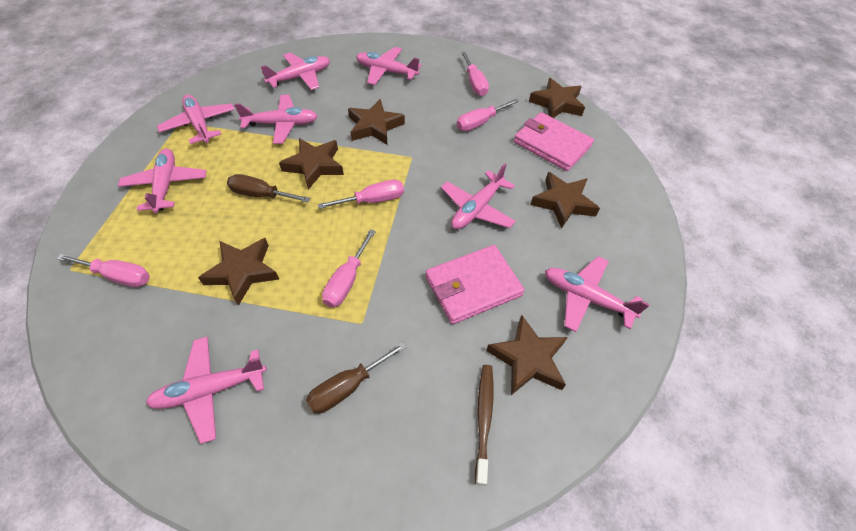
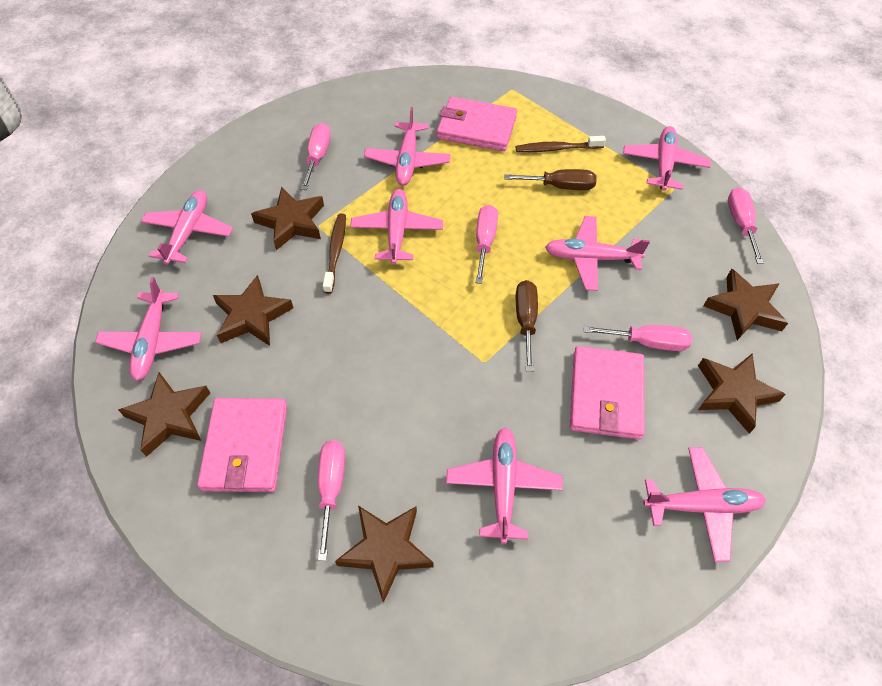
brown toothbrush: [475,365,493,486] = 1 -> [323,213,346,294] [516,136,606,152] = 2
pink wallet: [425,245,524,324] [514,112,594,171] = 2 -> [197,398,287,492] [437,97,517,151] [570,346,645,440] = 3

